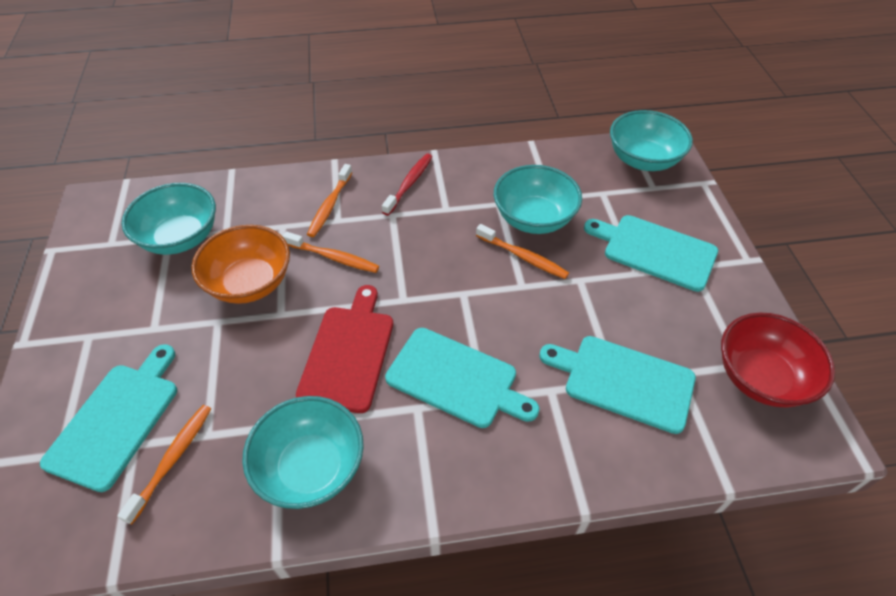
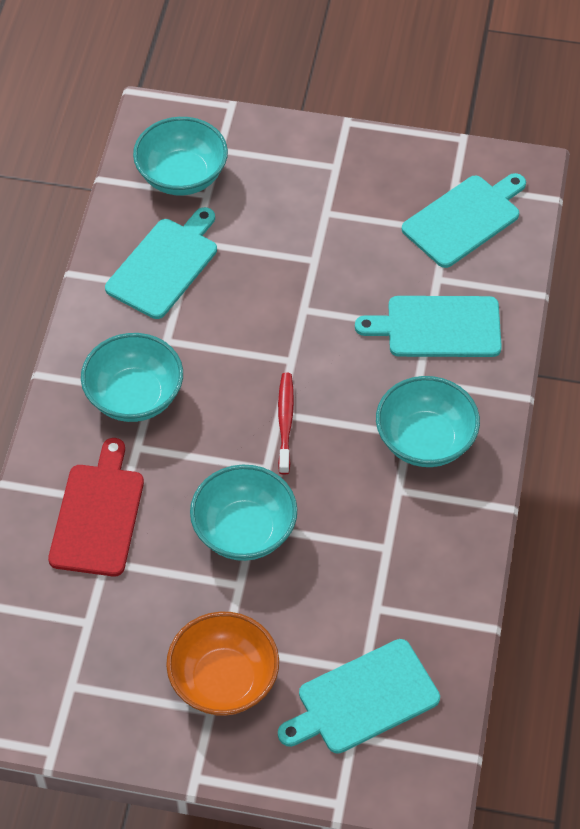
orange toothbrush: [118,405,211,525] [283,232,379,273] [307,164,353,237] [476,224,569,279] = 4 -> none = 0
red bowl: [721,312,835,408] = 1 -> none = 0

